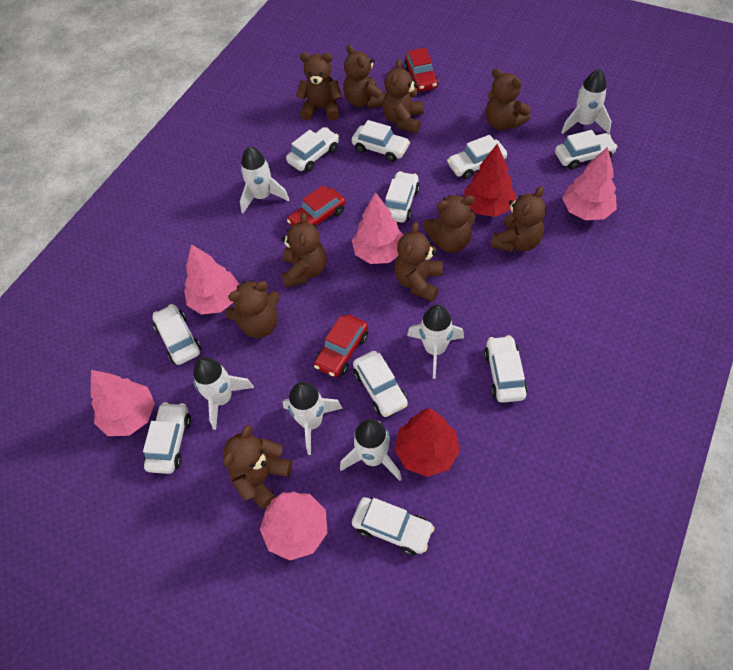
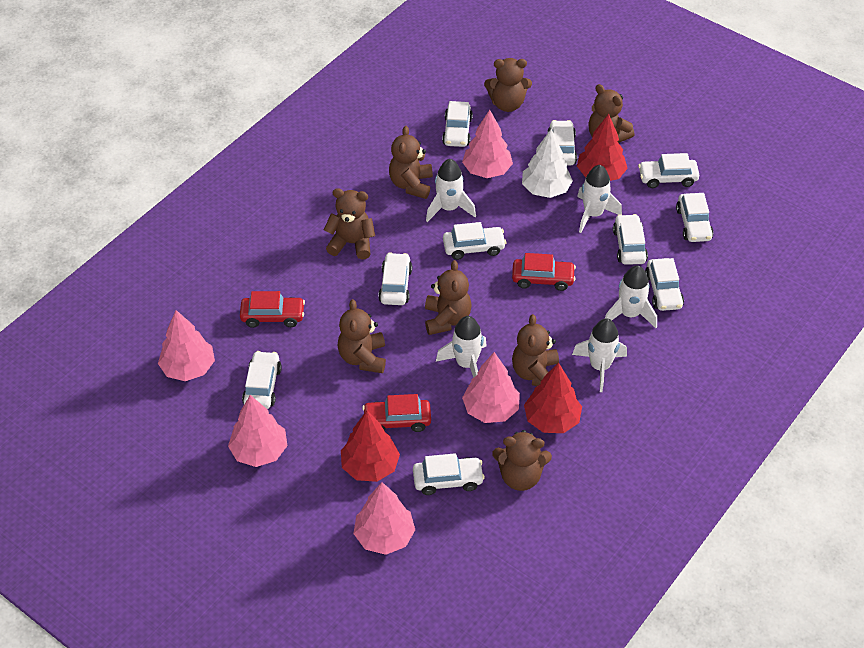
brown teddy bear: [223,425,292,509] [225,280,280,338] [281,212,326,288] [296,52,342,121] [343,44,385,109] [382,59,424,133] [394,222,443,302] [423,195,476,253] [486,68,531,130] [491,186,546,253] = 10 -> [324,188,375,260] [337,299,386,373] [389,126,433,199] [425,260,472,335] [484,58,532,112] [492,430,552,491] [512,314,559,386] [588,84,635,143] = 8
red tree: [394,408,460,477] [464,144,517,217] = 2 -> [341,411,400,482] [524,362,582,433] [577,114,628,181] = 3
white rocket: [193,357,254,430] [240,146,289,213] [283,382,343,455] [340,419,402,481] [407,305,464,379] [561,69,611,134] = 6 -> [426,159,476,222] [436,316,487,378] [572,318,627,392] [577,165,622,233] [605,265,657,328] = 5
white tree: none = 0 -> [522,129,573,198] = 1

